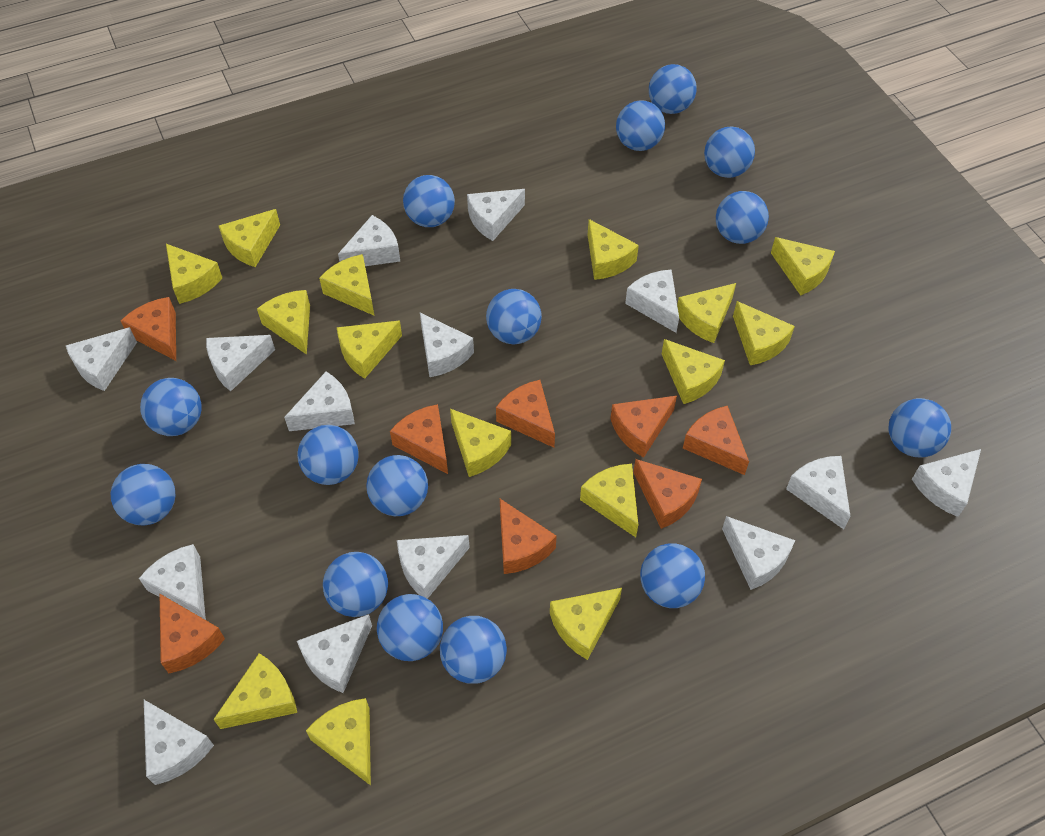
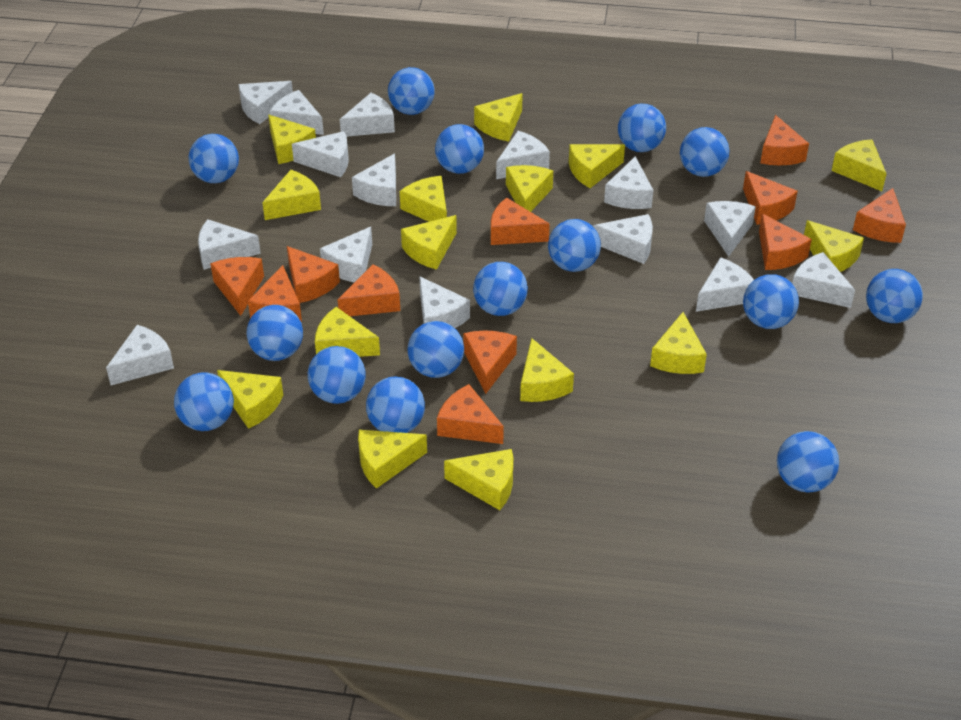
orange cheese: [121,297,176,361] [159,593,225,673] [390,404,448,474] [496,380,555,448] [500,499,557,574] [610,396,677,458] [633,459,702,529] [683,406,749,475] = 8 -> [210,257,264,316] [248,265,302,322] [287,246,340,303] [337,265,400,316] [437,384,504,444] [463,330,517,394] [491,198,550,245] [743,171,798,225] [759,214,812,270] [760,115,809,165] [853,188,906,243] = 11
white cheese: [66,327,137,391] [139,544,206,620] [144,700,214,785] [206,335,275,391] [284,372,355,431] [297,614,372,693] [338,215,400,266] [397,535,470,599] [420,313,474,377] [467,189,525,241] [625,269,679,333] [722,516,795,590] [786,456,851,529] [912,449,981,517] = 14 -> [106,325,174,385] [198,219,261,270] [239,81,293,124] [270,90,324,135] [292,131,349,177] [320,227,372,282] [340,93,395,137] [352,153,396,206] [419,276,470,328] [496,131,550,179] [593,214,653,264] [604,156,653,209] [696,257,754,312] [704,201,756,257] [792,252,855,308] = 15

